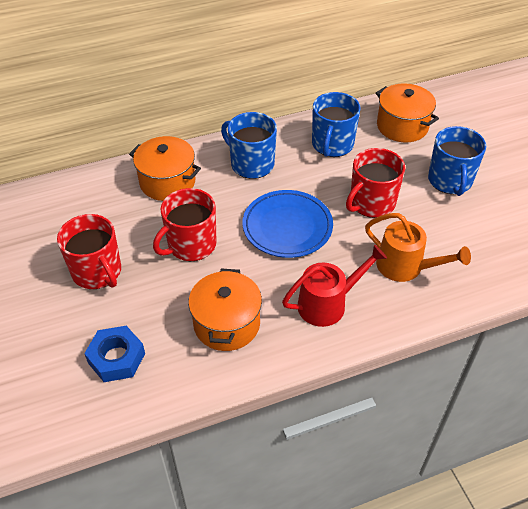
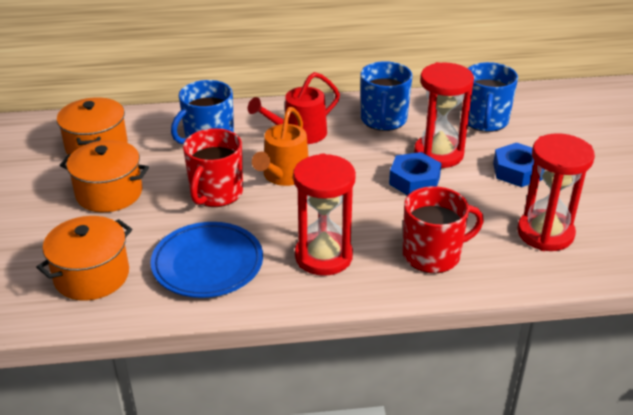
blue nut: [84,326,145,382] = 1 -> [389,152,442,196] [493,143,542,187] = 2
red hourglass: none = 0 -> [293,153,356,276] [414,62,474,168] [518,133,595,251] = 3
red mug: [57,214,121,289] [153,188,216,261] [346,148,405,218] = 3 -> [183,128,243,207] [403,186,484,273] = 2

